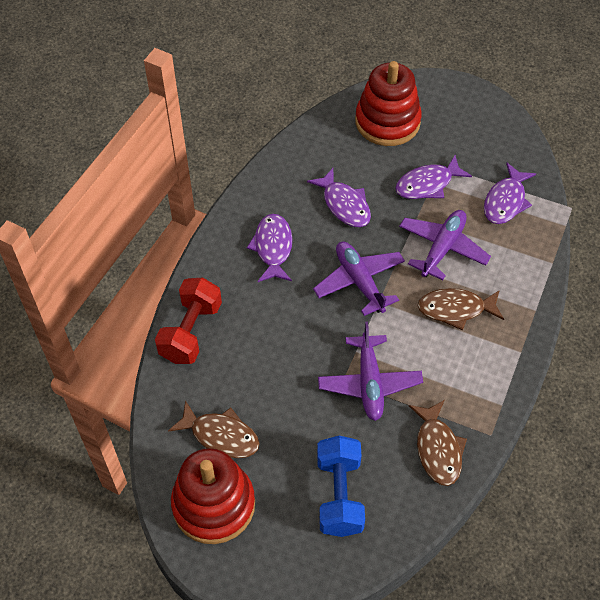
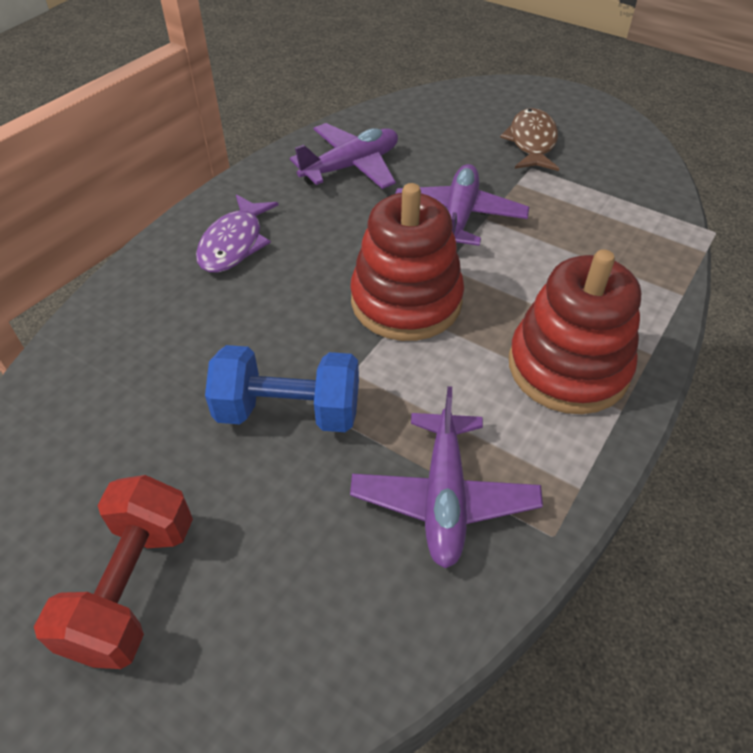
brown fish: [168,400,260,458] [409,400,467,486] [418,288,504,330] = 3 -> [500,108,559,171] = 1
purple fish: [247,214,292,282] [307,168,371,227] [395,155,472,199] [484,163,536,224] = 4 -> [196,194,279,273] = 1

